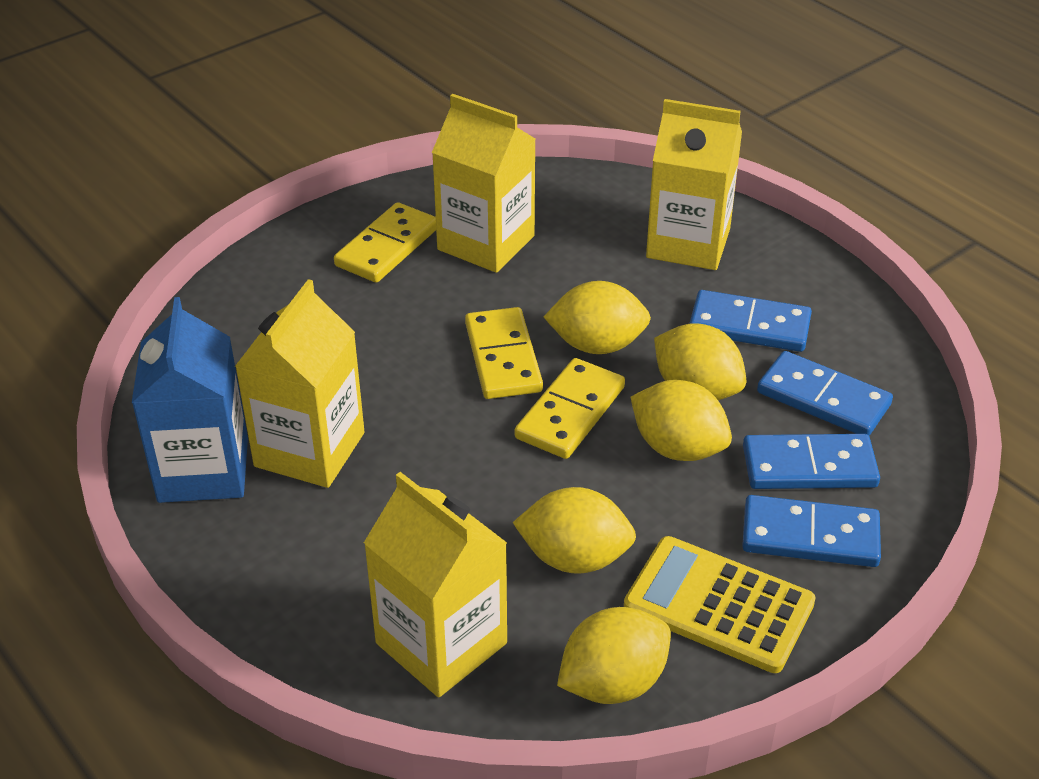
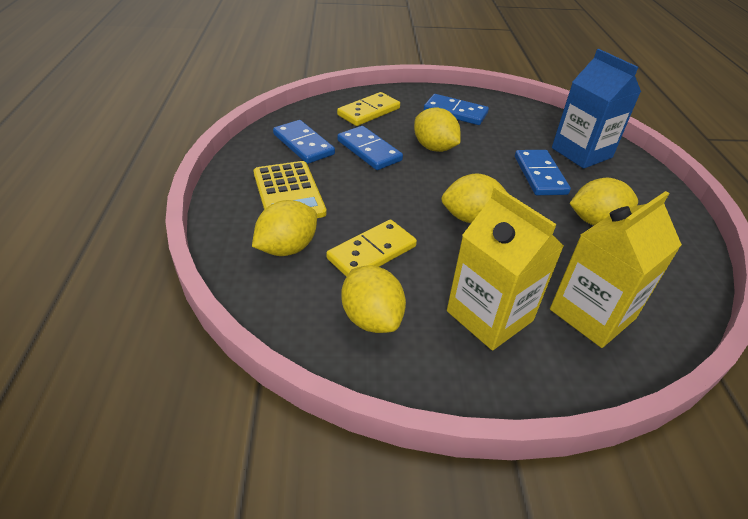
yellow carton: [235,279,365,488] [364,472,507,697] [432,94,536,273] [646,99,742,270] = 4 -> [447,186,564,350] [550,191,682,348] = 2
yellow domino: [334,202,436,283] [465,307,543,399] [515,358,625,459] = 3 -> [326,220,417,277] [337,92,400,126] = 2

